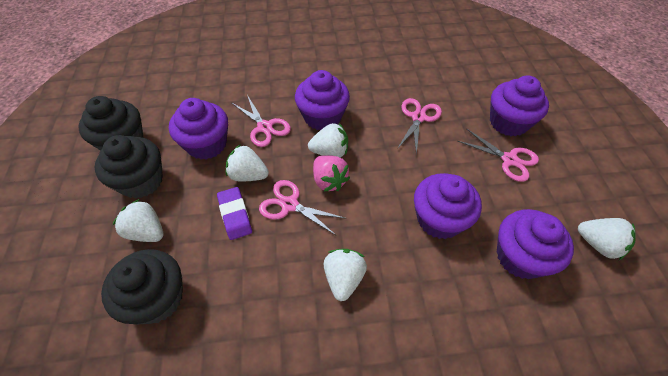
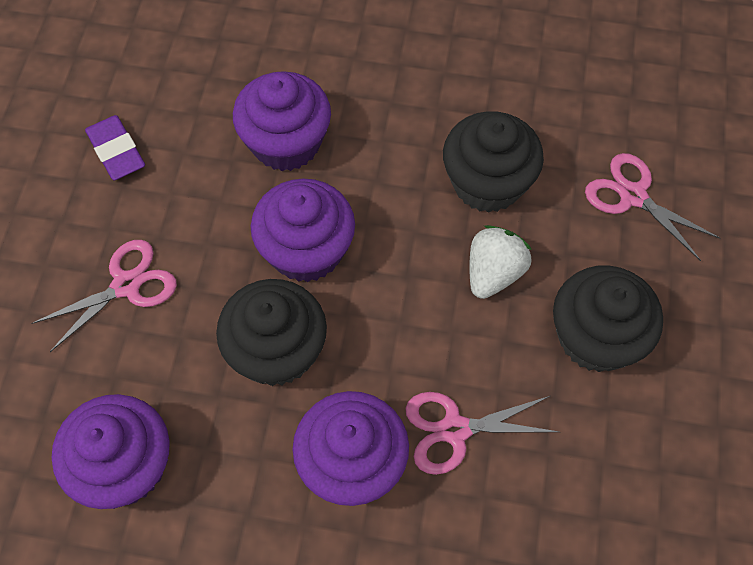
pink scissors: [232,95,291,147] [259,180,347,236] [397,98,442,154] [458,128,539,182] = 4 -> [31,240,177,352] [405,392,559,475] [585,153,720,261] = 3
pink strawberry: [313,155,350,192] = 1 -> none = 0
purple cupcake: [169,98,228,159] [295,70,350,130] [414,173,482,239] [490,76,549,136] [497,209,574,279] = 5 -> [52,394,170,509] [233,71,331,171] [251,179,355,282] [292,391,409,506] = 4
white strawberry: [113,199,163,242] [226,144,269,181] [308,123,348,158] [324,249,367,301] [578,218,635,260] = 5 -> [469,225,532,299] = 1

